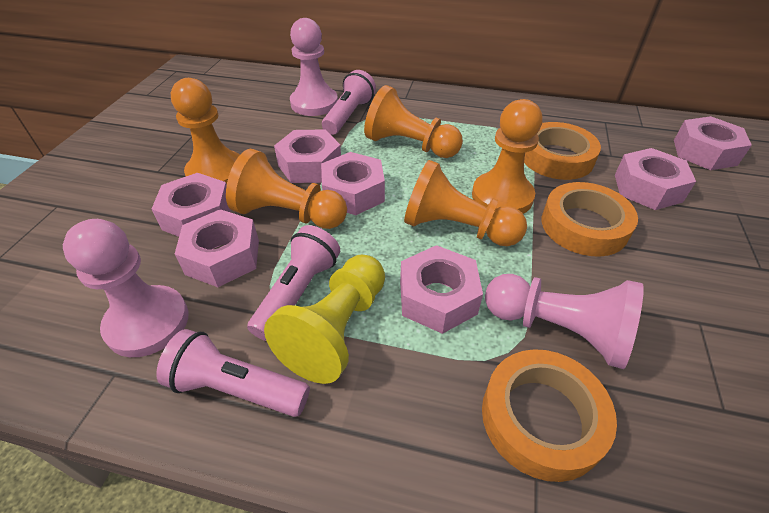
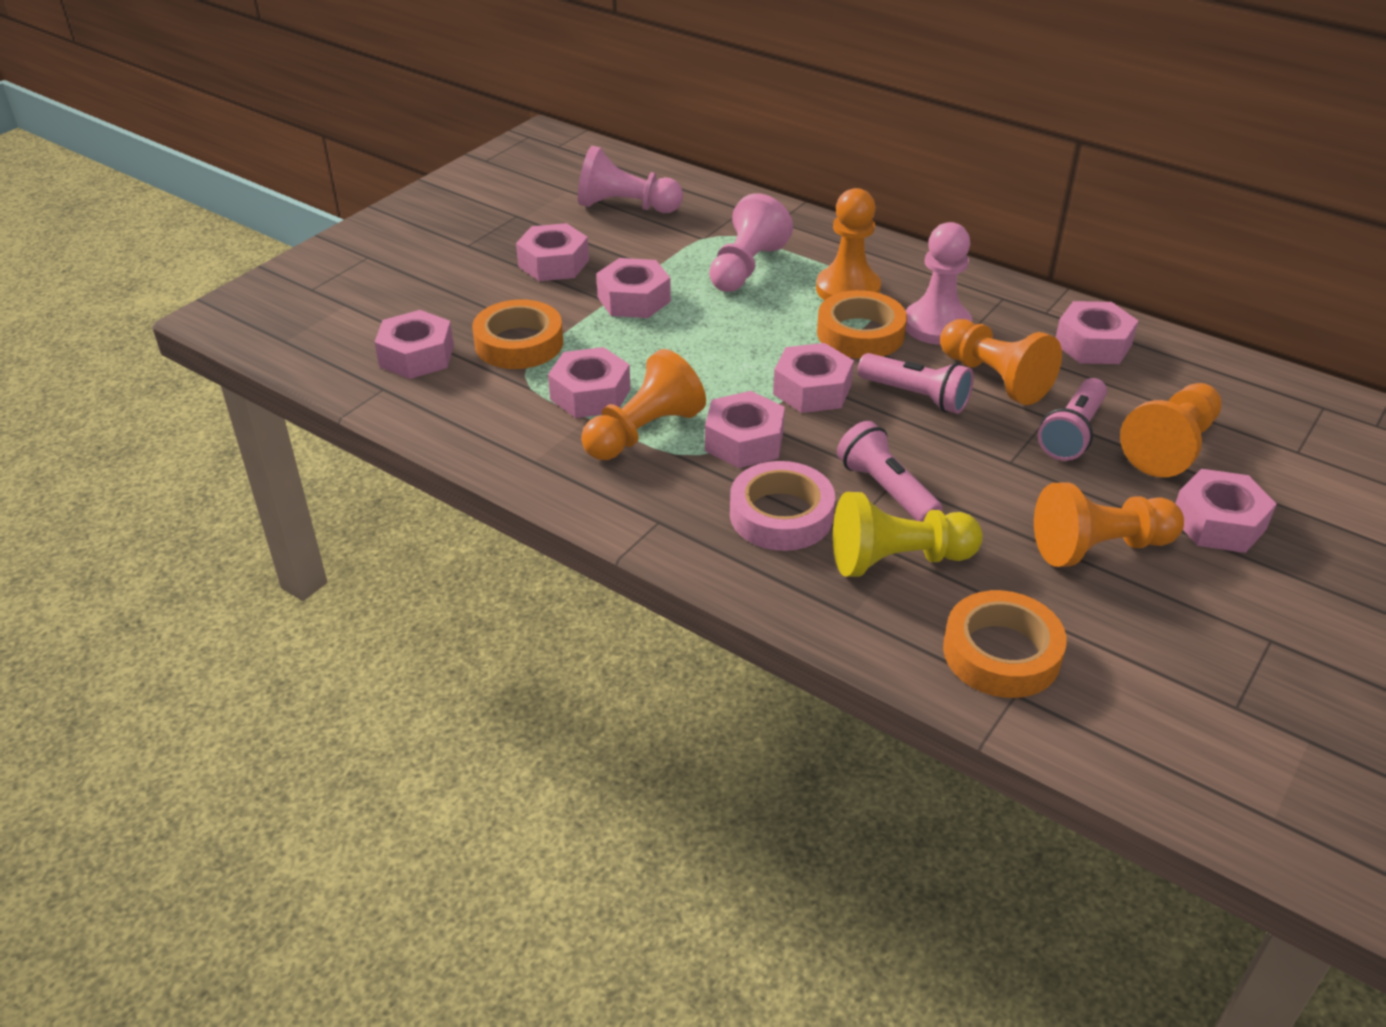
pink nut: [152,173,231,237] [175,209,259,287] [274,129,341,183] [321,152,385,215] [400,245,483,334] [615,148,696,210] [674,116,752,170] = 7 -> [375,310,454,379] [516,223,589,281] [548,347,630,418] [596,258,671,318] [705,391,785,468] [773,343,854,413] [1055,301,1138,364] [1175,469,1276,553] = 8
pink tape: none = 0 -> [730,461,835,551] = 1

